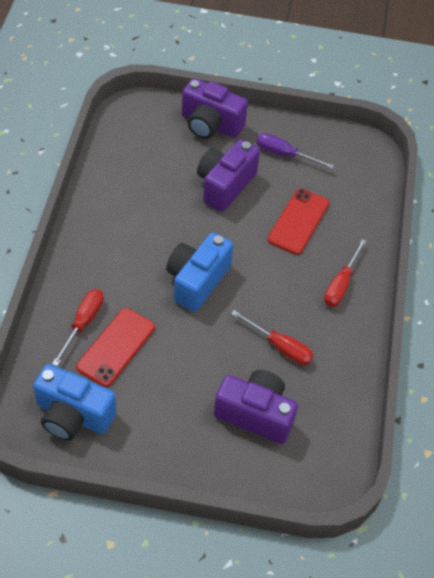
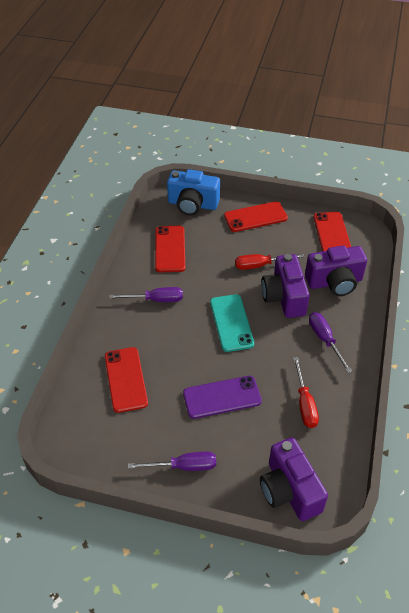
blue camera: [33,364,117,441] [166,232,233,312] = 2 -> [167,169,220,215] = 1
purple phone: none = 0 -> [183,376,262,419] = 1
purple screwdriver: [256,133,334,169] = 1 -> [110,287,183,302] [128,451,216,471] [309,312,352,373] = 3
red phone: [76,308,155,387] [267,188,329,255] = 2 -> [105,347,148,413] [155,226,185,272] [224,201,288,232] [314,212,351,252] = 4
red screwdriver: [52,289,104,366] [231,310,314,365] [324,239,366,307] = 3 -> [235,254,304,270] [293,357,319,428] = 2
turquoise phone: none = 0 -> [210,294,254,352] = 1

